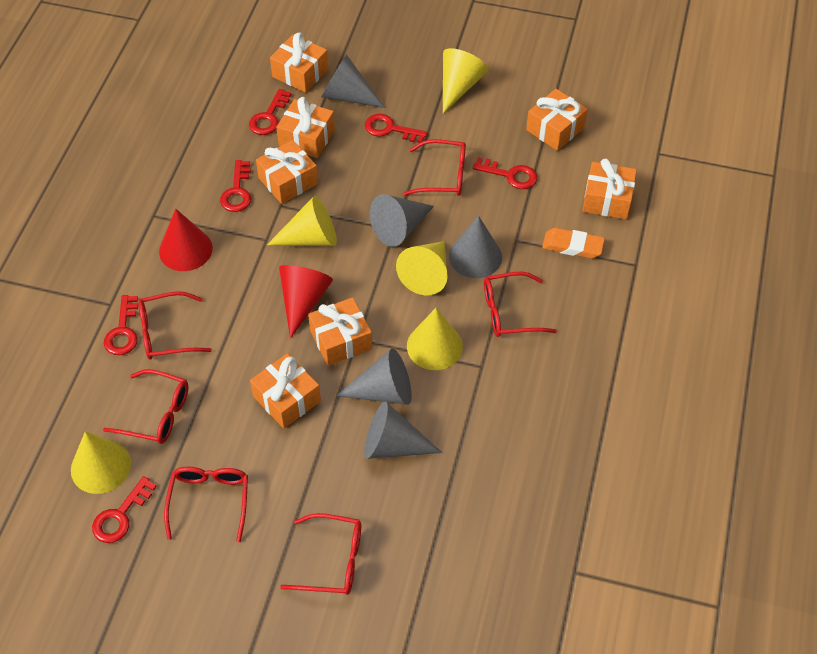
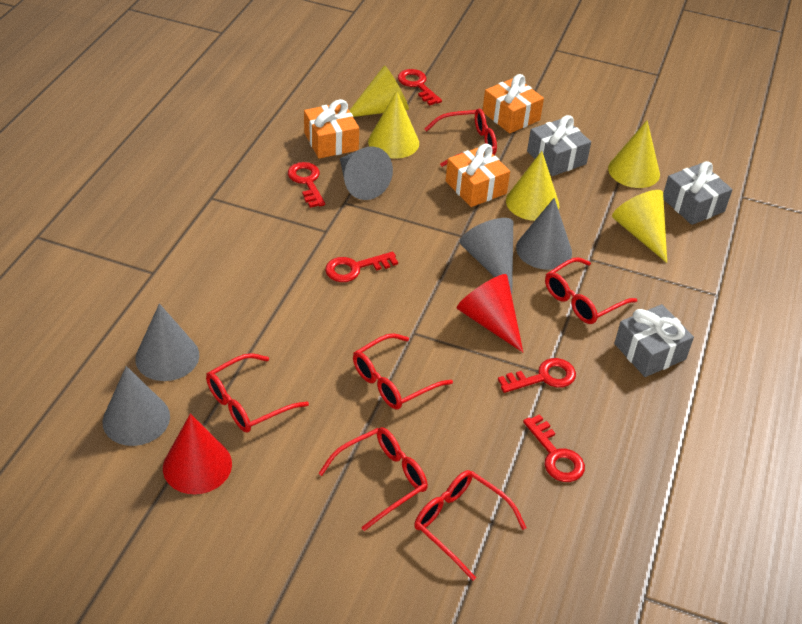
grey gift: none = 0 -> [527,115,591,176] [614,304,694,377] [663,161,732,225] = 3
orange eraser: [542,228,605,259] = 1 -> none = 0
orange gift: [250,353,321,428] [256,140,318,204] [270,33,328,93] [276,97,335,158] [308,297,372,366] [526,89,588,151] [582,159,637,219] = 7 -> [304,99,359,159] [446,144,510,207] [482,74,544,134] = 3
red key: [92,476,157,543] [104,295,138,355] [220,160,251,212] [249,89,291,135] [365,114,427,143] [473,157,537,189] = 6 -> [288,162,325,208] [325,252,398,282] [398,69,442,105] [498,358,576,393] [523,414,585,482] = 5

